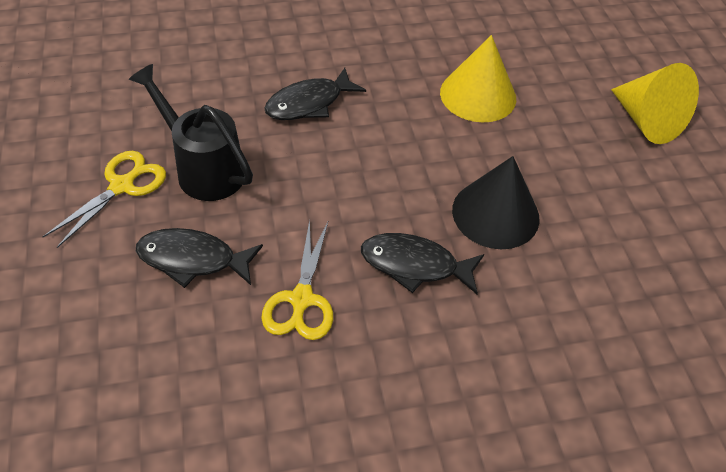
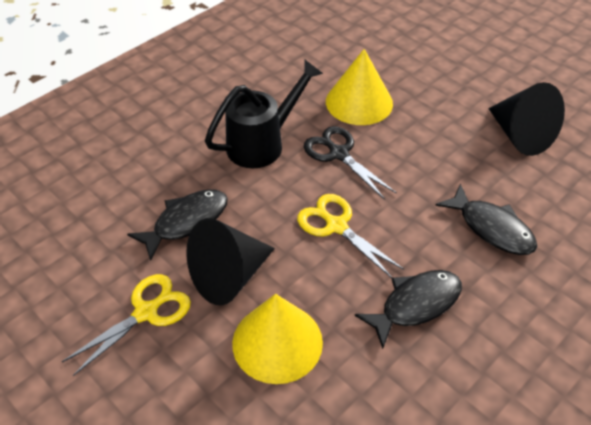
black cone: [452,156,540,249] = 1 -> [186,218,275,305] [488,82,565,156] = 2
black scissors: none = 0 -> [304,126,397,200] = 1

